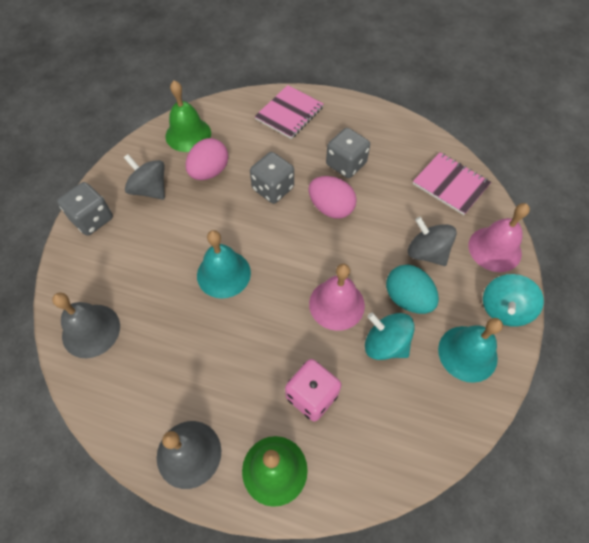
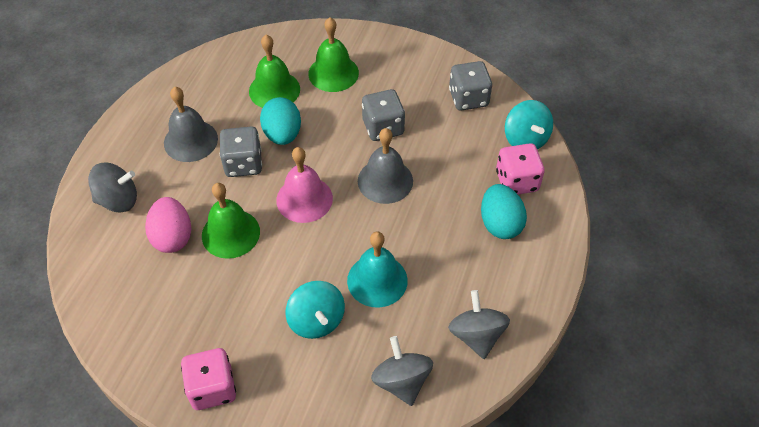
green bell: [165,80,211,152] [242,436,308,507] = 2 -> [202,183,260,259] [249,35,300,108] [308,17,359,92] = 3
grey spinning top: [124,154,165,200] [408,217,457,266] = 2 -> [88,163,137,213] [371,336,433,406] [448,290,510,359] = 3
pink bell: [309,264,365,331] [468,203,530,272] = 2 -> [276,147,333,223] = 1
pink dice: [285,359,341,421] = 1 -> [181,348,236,410] [496,143,545,195] = 2
pink egg: [186,138,228,180] [309,176,357,219] = 2 -> [145,197,192,253] = 1
pink notebook: [255,85,324,139] [413,152,491,215] = 2 -> none = 0
turquoise bell: [197,230,251,298] [438,318,503,383] = 2 -> [347,232,408,307] = 1
turquoise egg: [386,265,439,314] = 1 -> [260,97,301,145] [481,184,527,239] = 2

